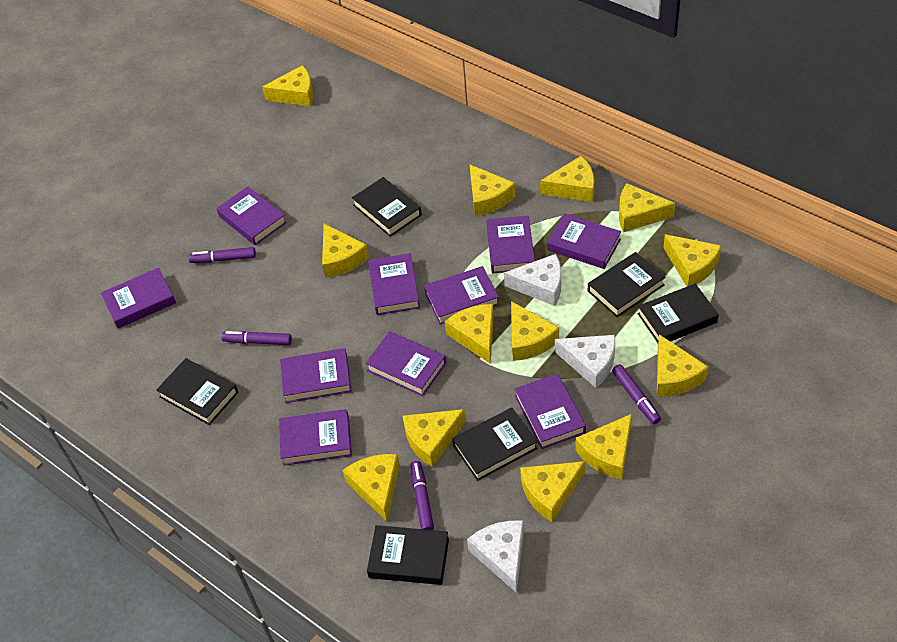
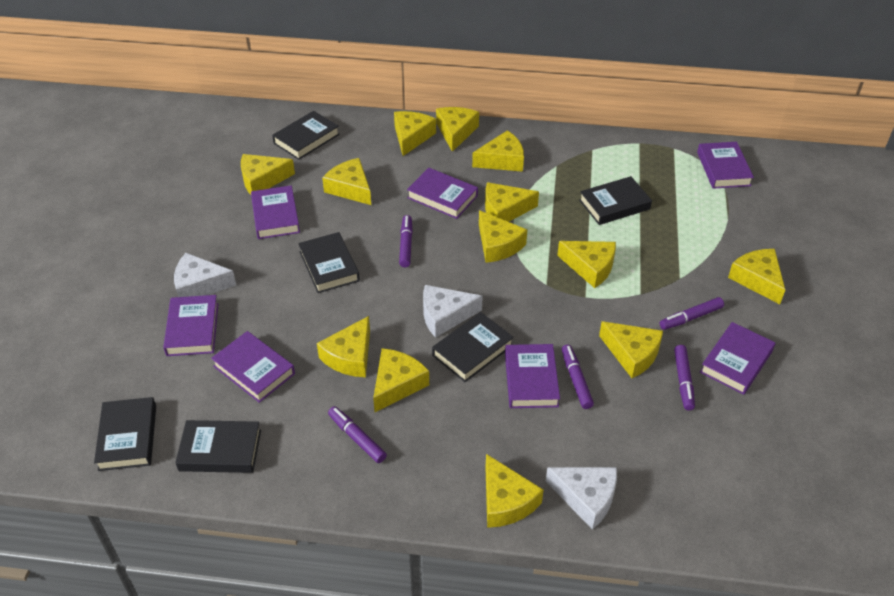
purple book: [101,268,176,329] [216,187,287,245] [279,409,352,466] [280,348,352,403] [365,331,446,396] [368,253,420,315] [424,266,499,324] [487,216,535,273] [515,373,586,449] [547,213,621,269] = 10 -> [163,295,219,356] [211,331,295,403] [251,185,300,239] [407,168,478,219] [505,344,560,408] [697,142,754,189] [700,322,776,395] = 7
purple marker: [189,247,256,263] [221,331,292,345] [411,461,434,530] [612,364,661,424] = 4 -> [328,406,387,463] [399,215,413,267] [562,345,594,409] [660,297,724,330] [674,345,695,411] = 5

